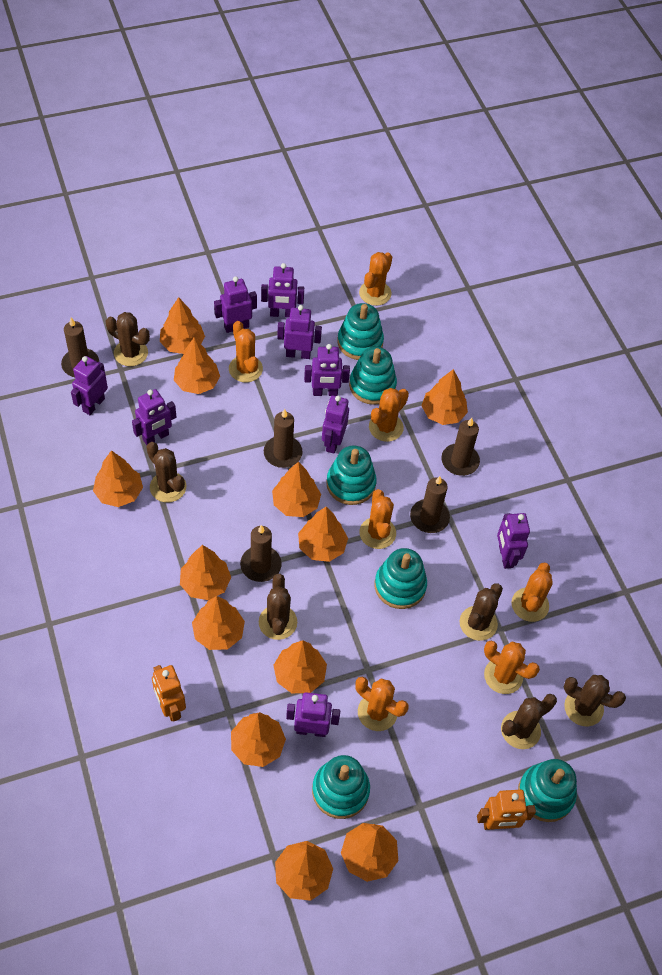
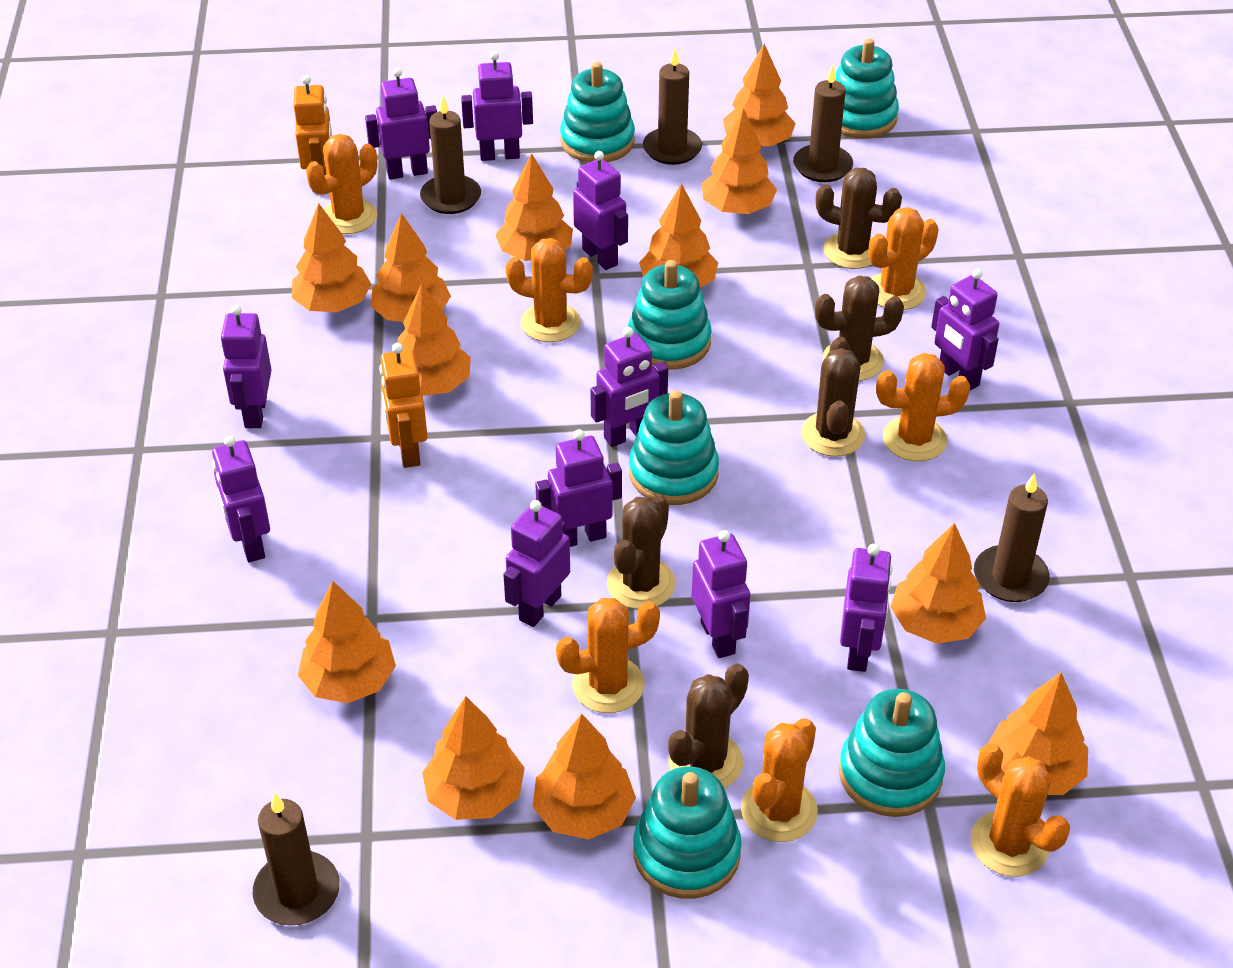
brown cactus: [106,312,150,366] [146,442,186,502] [259,574,297,640] [459,583,503,641] [501,694,557,749] [564,675,626,726] = 6 -> [607,496,676,609] [668,664,749,789] [801,337,865,457] [815,275,904,381] [816,168,902,269] = 5
purple robot: [71,356,108,415] [132,389,176,445] [214,276,257,333] [261,263,304,318] [277,305,322,359] [286,692,340,737] [304,344,350,396] [322,395,349,454] [497,513,530,569] = 9 -> [212,436,270,562] [220,305,271,428] [365,68,437,180] [461,51,533,161] [503,500,570,627] [535,429,622,547] [573,151,628,270] [590,327,668,447] [692,530,750,658] [840,544,893,672] [931,269,999,390] = 11

